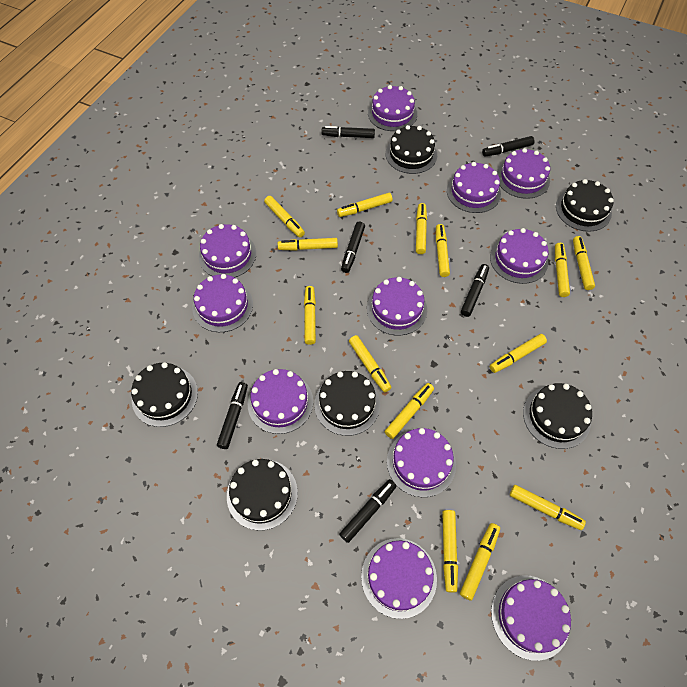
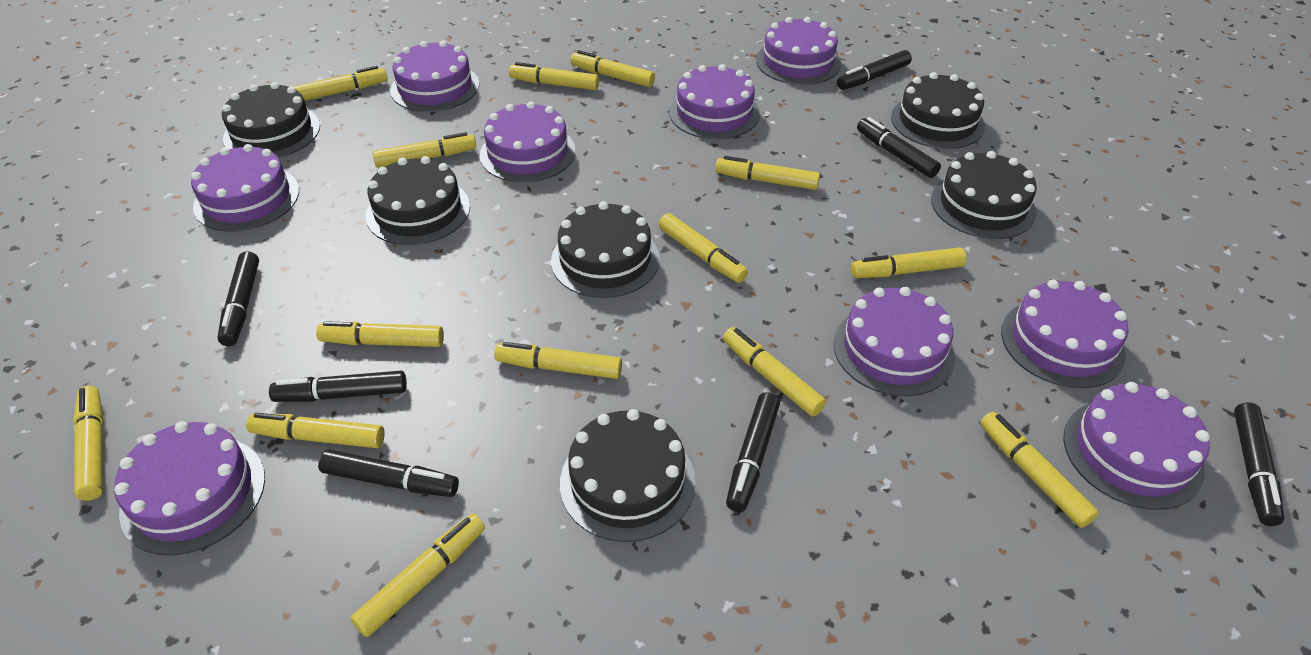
black marker: [217,382,248,449] [321,126,375,138] [339,479,397,543] [341,222,365,273] [461,264,489,317] [482,136,535,157] = 6 -> [218,251,259,346] [269,371,407,402] [318,450,459,497] [726,392,780,512] [837,50,912,90] [857,117,941,178] [1234,402,1284,526] = 7
purple cake: [192,274,253,332] [199,224,256,278] [248,369,313,434] [361,538,437,619] [367,277,427,335] [368,85,417,131] [387,428,456,497] [447,162,501,213] [490,228,549,284] [491,575,571,661] [497,148,550,199] = 11 -> [114,421,265,556] [191,144,299,232] [390,40,479,112] [480,101,576,182] [669,64,760,139] [756,17,841,85] [833,287,955,396] [1001,280,1129,388] [1064,382,1210,510] = 9

